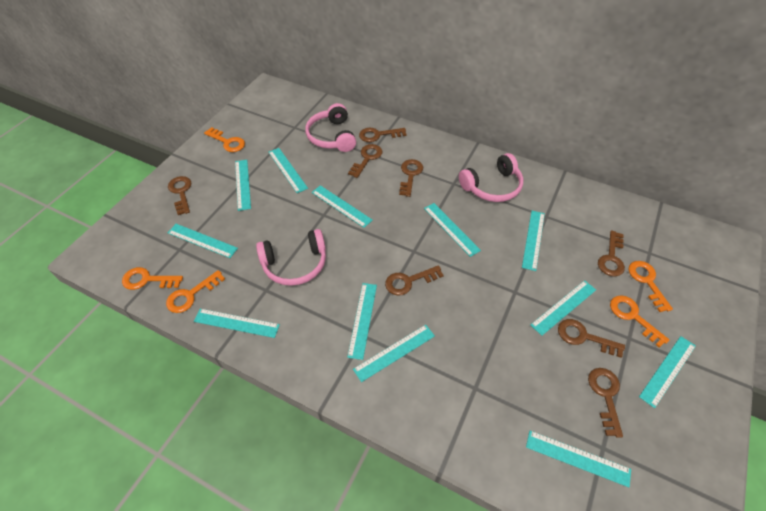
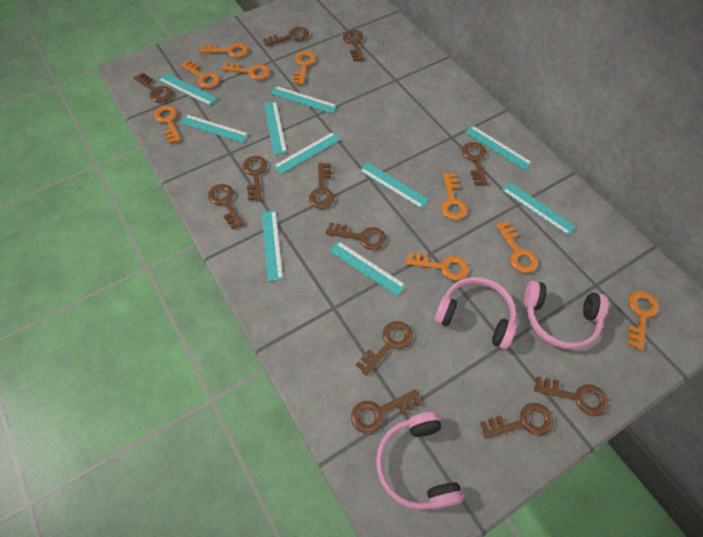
brown key: [168,176,191,215] [348,144,382,178] [359,128,406,142] [385,265,444,296] [399,159,423,197] [558,319,625,358] [588,368,623,437] [598,231,625,277] = 8 -> [134,72,172,102] [208,184,244,230] [242,156,267,201] [263,27,309,46] [309,163,335,209] [326,223,386,250] [343,30,364,61] [351,389,422,434] [356,321,413,376] [462,142,488,186] [480,403,554,439] [534,376,608,416] = 12
orange key: [122,267,183,290] [166,270,225,313] [204,127,245,152] [610,295,669,348] [628,261,673,312] = 5 -> [154,105,181,144] [180,60,220,88] [200,43,248,58] [221,62,270,80] [293,51,316,85] [405,252,469,281] [441,173,468,220] [496,221,538,273] [627,291,659,351] = 9
turquoise ruler: [168,224,238,258] [194,309,280,338] [235,160,251,211] [268,148,308,193] [312,185,373,228] [347,283,377,360] [353,325,435,382] [424,203,481,257] [522,211,545,271] [526,431,631,487] [530,280,596,336] [639,336,696,408] = 12 -> [158,73,218,106] [180,114,249,143] [262,210,283,282] [264,101,287,155] [270,86,337,114] [274,132,341,174] [329,241,406,296] [359,162,429,209] [465,125,532,170] [502,183,576,235] = 10

